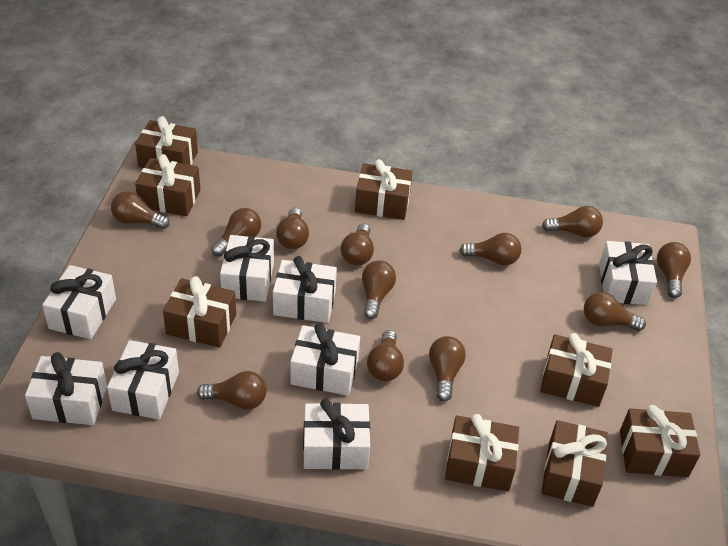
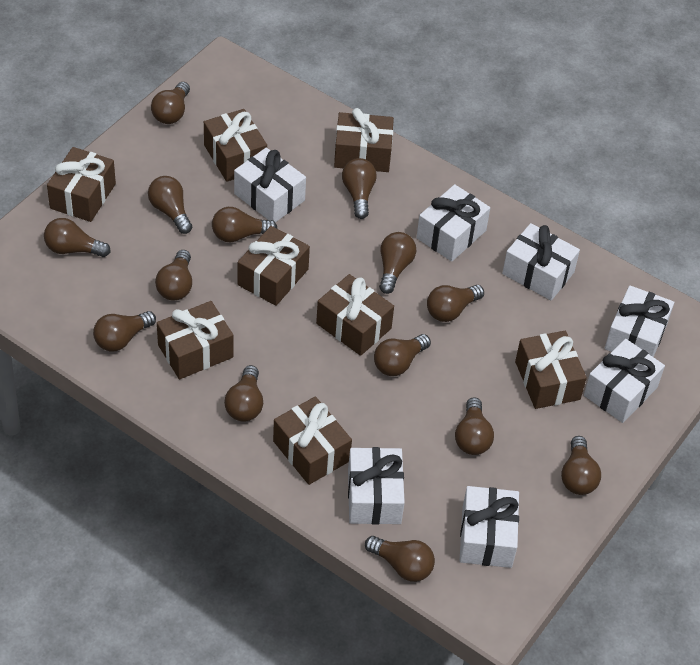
brown light bulb: [111,191,170,229] [197,371,267,410] [211,208,261,257] [276,208,309,249] [341,224,374,266] [362,260,396,319] [367,330,404,381] [429,336,466,402] [459,233,521,266] [542,206,603,238] [584,292,646,331] [657,242,691,298] = 12 -> [44,218,111,257] [93,311,156,351] [148,176,192,234] [151,82,190,124] [155,250,192,301] [212,207,277,242] [224,365,263,422] [342,158,377,219] [365,536,435,582] [374,334,431,376] [379,232,416,294] [427,285,484,322] [455,397,494,455] [561,436,601,495] = 14
white gift: [25,352,107,425] [42,265,116,339] [107,340,179,419] [220,235,274,301] [273,256,337,323] [290,323,360,396] [303,399,370,470] [599,241,657,305] = 8 -> [234,148,306,223] [348,447,405,525] [416,184,490,262] [460,486,519,568] [502,223,580,301] [584,339,665,423] [605,285,674,357] = 7

